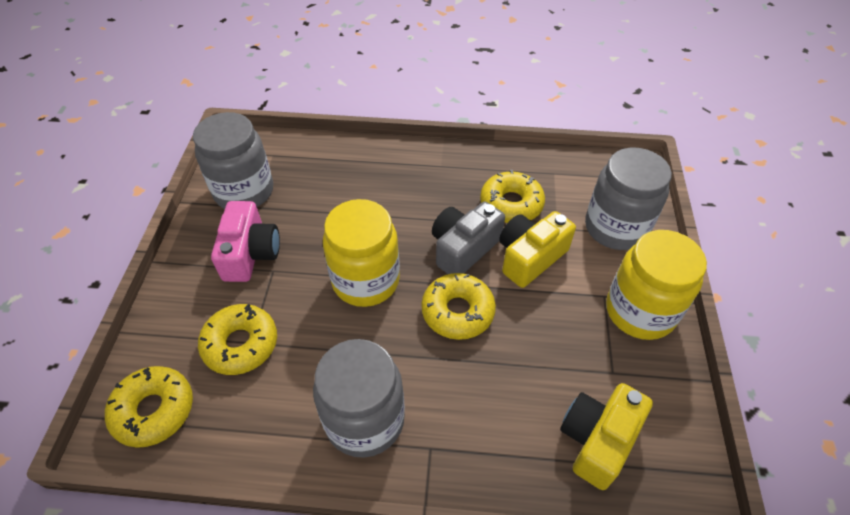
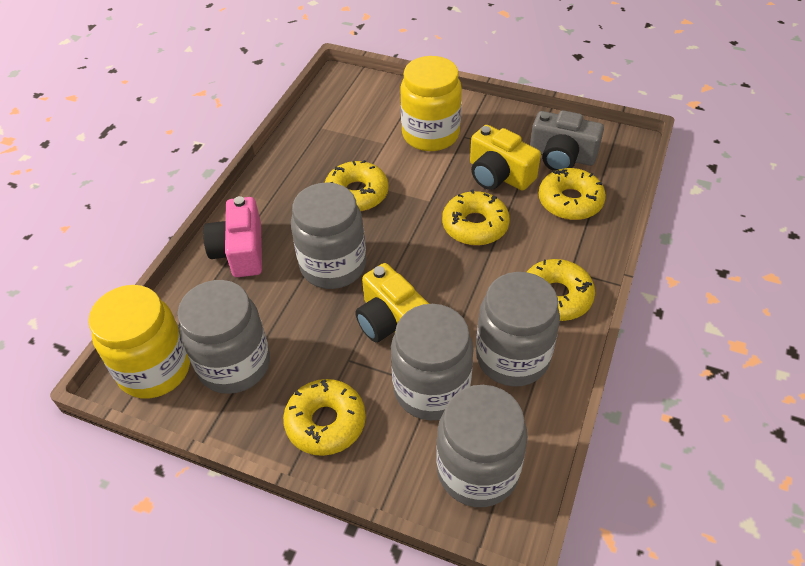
grey jar: [193,112,273,209] [313,339,405,458] [585,148,672,250] = 3 -> [177,280,270,394] [291,183,366,289] [391,304,473,420] [436,385,528,507] [476,272,560,387] = 5
yellow donut: [105,366,193,448] [198,304,277,375] [422,273,496,340] [480,170,545,223] = 4 -> [283,379,366,456] [325,160,389,211] [442,189,510,246] [527,259,595,321] [539,168,606,220] = 5

